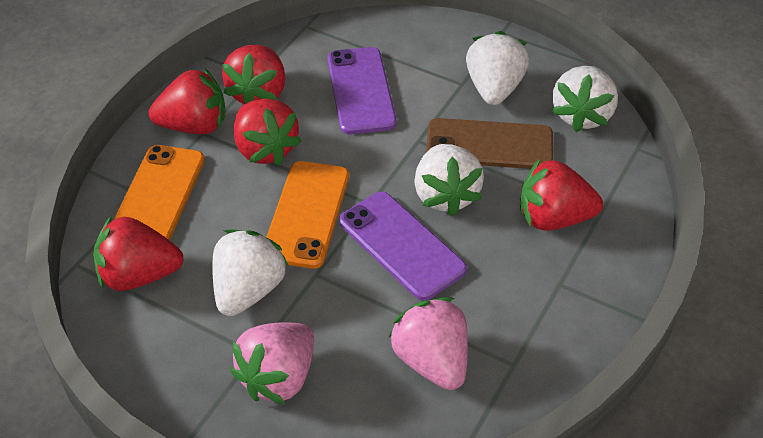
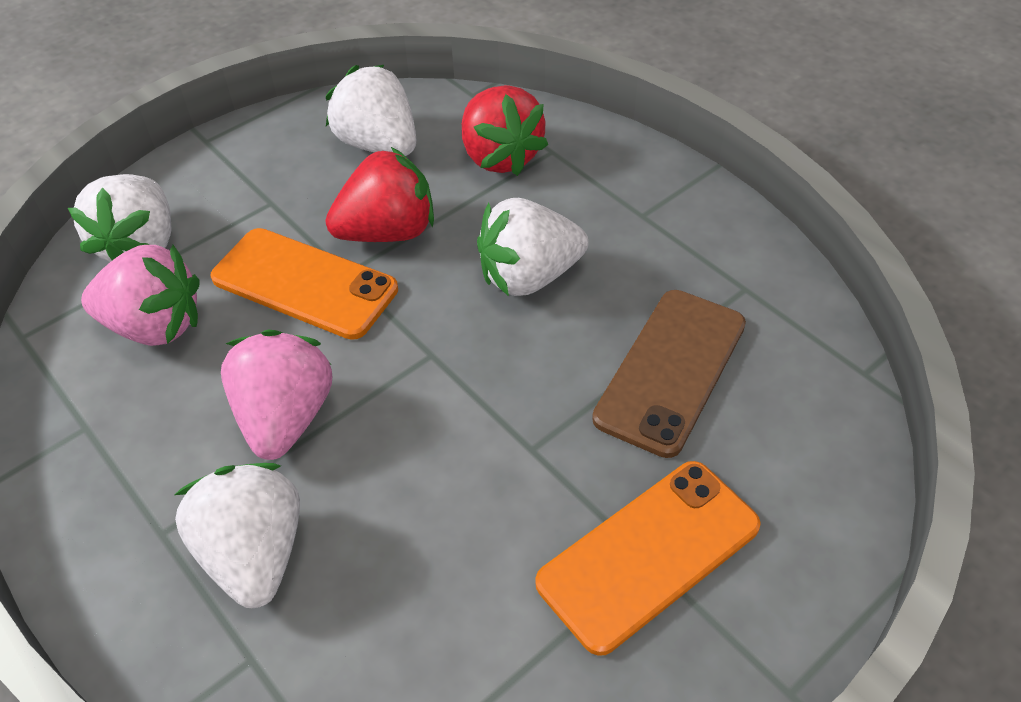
purple phone: [327,47,397,134] [339,192,467,301] = 2 -> none = 0
red strawberry: [93,216,184,291] [149,69,225,134] [222,45,285,104] [234,99,302,165] [520,159,603,231] = 5 -> [325,147,434,242] [462,85,548,176] = 2

